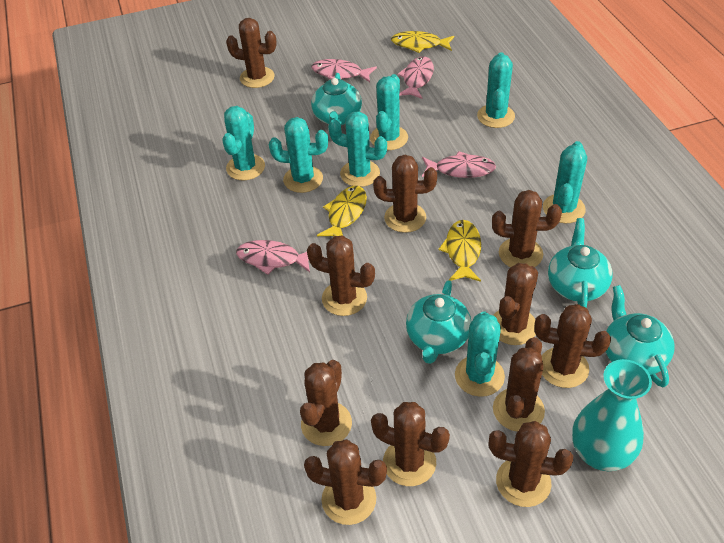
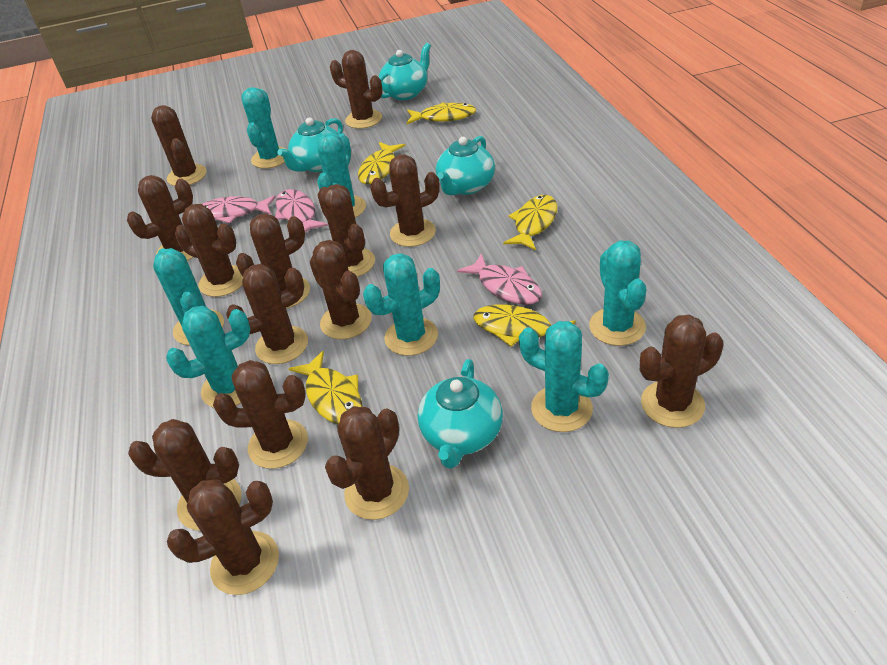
brown cactus: [226,18,277,88] [300,360,352,446] [304,439,387,525] [307,235,375,316] [371,402,450,486] [373,155,437,233] [488,421,573,507] [492,190,562,267] [493,263,538,345] [493,337,545,432] [534,304,611,388] = 11 -> [127,175,193,261] [128,419,241,530] [151,105,207,186] [167,479,279,595] [175,204,243,297] [213,360,308,469] [226,264,308,364] [236,213,310,308] [310,240,372,339] [318,184,375,277] [325,406,409,520] [330,50,382,129] [370,154,440,247] [640,315,724,428] = 14
pink fish: [236,240,310,275] [311,59,377,82] [397,56,434,99] [422,151,496,178] = 4 -> [202,195,276,223] [275,189,328,232] [457,253,542,305] = 3
turquoise vase: [572,359,652,471] = 1 -> none = 0
yellow fish: [317,186,367,236] [391,31,454,53] [438,220,481,282] = 3 -> [289,351,362,424] [358,142,405,184] [407,102,477,124] [473,304,576,347] [503,195,557,250] = 5

